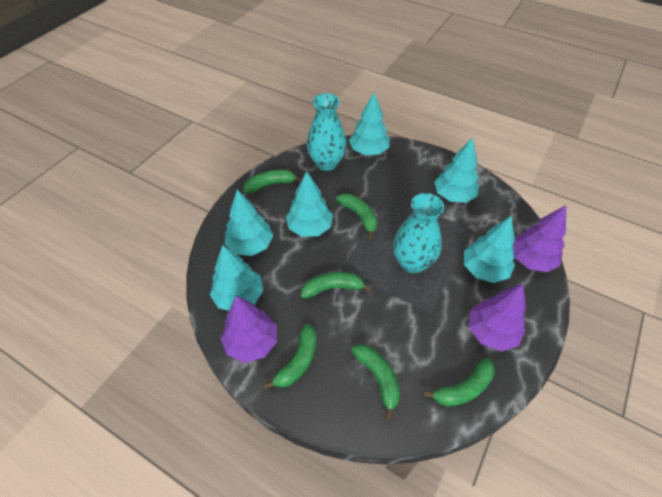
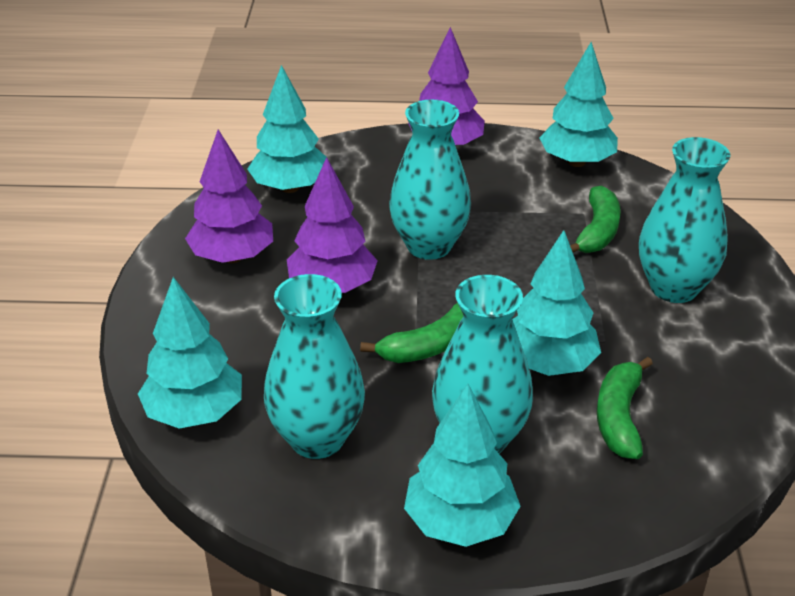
green banana: [243,170,302,194] [264,324,316,389] [301,272,372,299] [336,193,378,239] [351,344,400,420] [423,358,495,407] = 6 -> [360,303,463,363] [570,186,621,253] [597,357,653,459] = 3
turquoise tree: [210,245,263,311] [224,190,273,256] [286,171,333,237] [349,93,390,155] [434,137,479,203] [464,216,515,283] = 6 -> [138,277,242,429] [247,65,326,193] [404,384,520,547] [512,230,601,376] [539,42,618,167] = 5
turquoise vase: [307,93,347,171] [393,193,444,273] = 2 -> [264,274,365,459] [389,100,471,260] [432,275,533,454] [639,137,730,303] = 4

